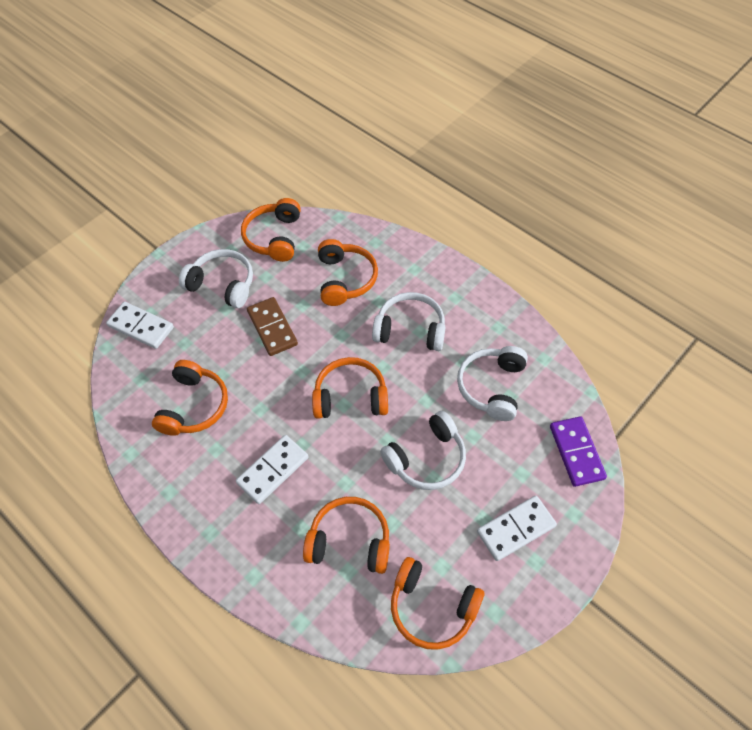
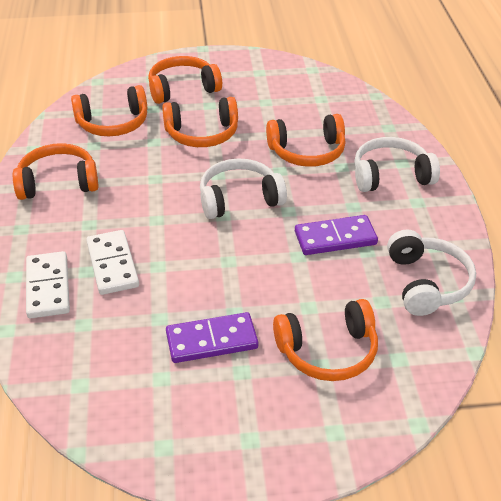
brown domino: [247,297,298,356] = 1 -> none = 0
purple domino: [550,416,607,487] = 1 -> [166,312,258,363] [295,215,378,255] = 2
white domino: [106,302,174,349] [236,435,309,504] [477,496,557,561] = 3 -> [26,251,70,318] [86,230,139,295] = 2
white headphones: [179,249,253,308] [372,292,445,351] [380,411,466,490] [457,346,528,421] = 4 -> [200,158,287,219] [354,137,440,192] [387,230,476,316] = 3

